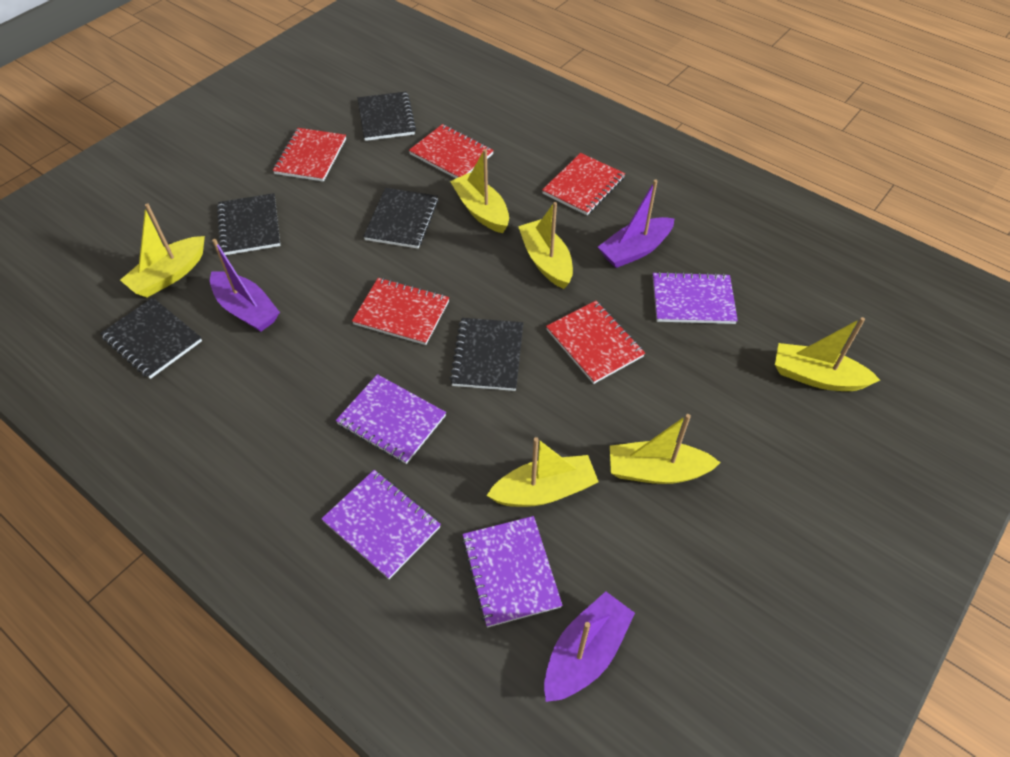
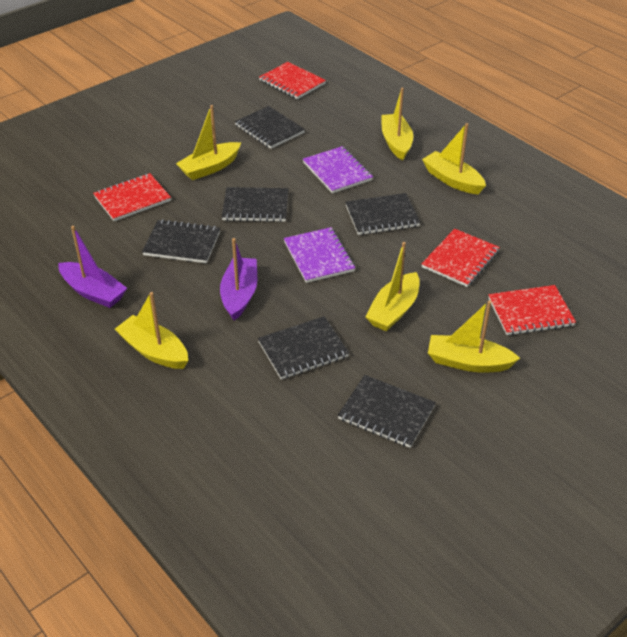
black notebook: [100,297,202,379] [217,193,280,255] [358,92,416,141] [363,188,438,249] [450,318,523,391] = 5 -> [142,219,220,263] [222,187,288,222] [235,106,305,149] [258,316,349,379] [338,375,436,448] [345,193,421,235] = 6
purple boat: [210,239,280,332] [544,591,635,702] [598,179,675,268] = 3 -> [59,226,127,308] [220,238,257,320] = 2
purple notebook: [321,470,441,579] [336,374,446,464] [462,516,563,627] [653,271,738,324] = 4 -> [284,227,355,283] [303,146,373,193] = 2
red notebook: [273,128,346,182] [352,278,449,345] [409,124,494,178] [542,153,625,215] [546,301,645,384] = 5 -> [93,173,171,221] [259,62,326,99] [422,229,500,287] [488,285,576,335] = 4

